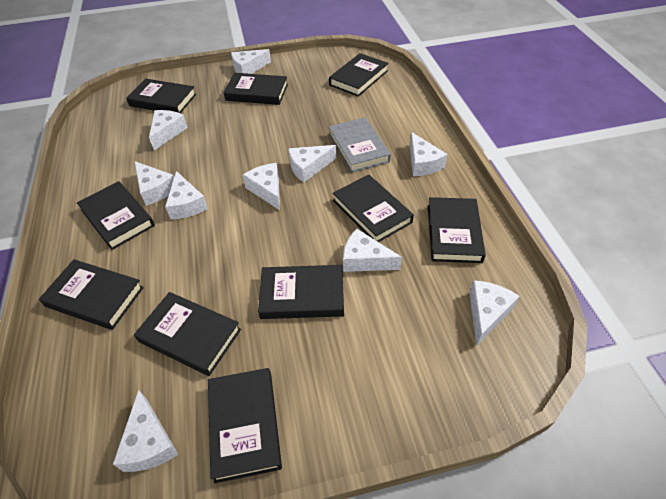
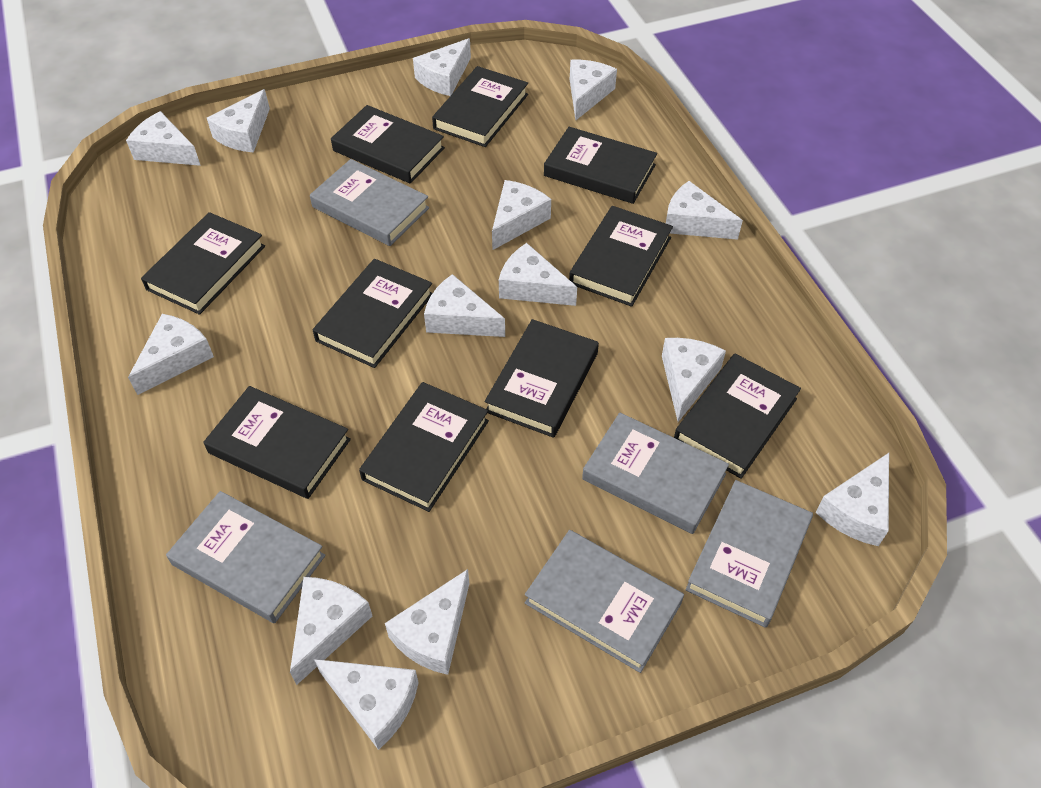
grey book: [329,117,391,173] = 1 -> [166,491,326,623] [310,159,429,246] [525,530,684,673] [582,413,729,534] [686,480,813,628] = 5
white cheese: [113,390,178,472] [134,161,174,206] [149,110,188,150] [165,171,208,219] [231,49,271,74] [243,163,280,210] [288,145,336,182] [343,229,402,272] [410,132,447,176] [469,280,519,346] = 10 -> [126,111,201,166] [128,314,214,395] [207,89,270,152] [290,577,372,685] [314,659,419,750] [385,569,469,675] [413,38,471,96] [424,274,505,337] [492,180,551,250] [499,243,577,306] [570,60,617,121] [662,338,726,422] [666,181,743,240] [816,453,889,546] = 14

